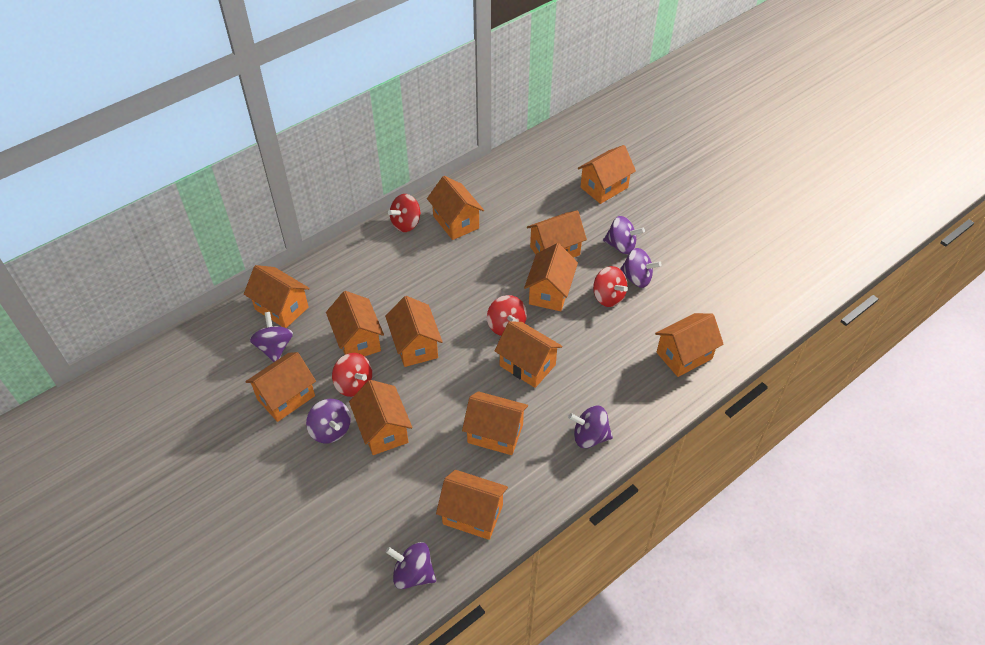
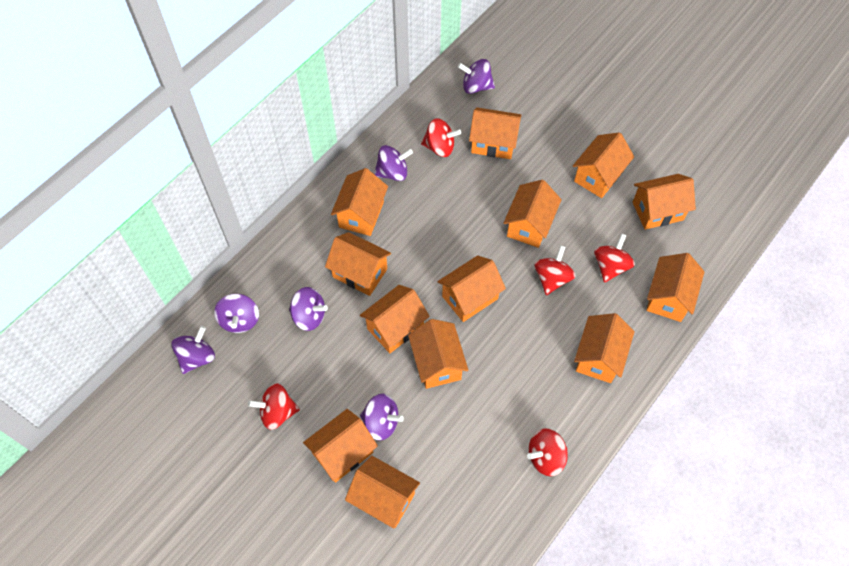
red spinning top: [332,353,372,397] [388,194,421,232] [487,295,527,336] [593,266,628,307] = 4 -> [248,383,300,430] [421,118,461,157] [527,428,568,476] [534,245,576,295] [594,233,635,283] = 5

